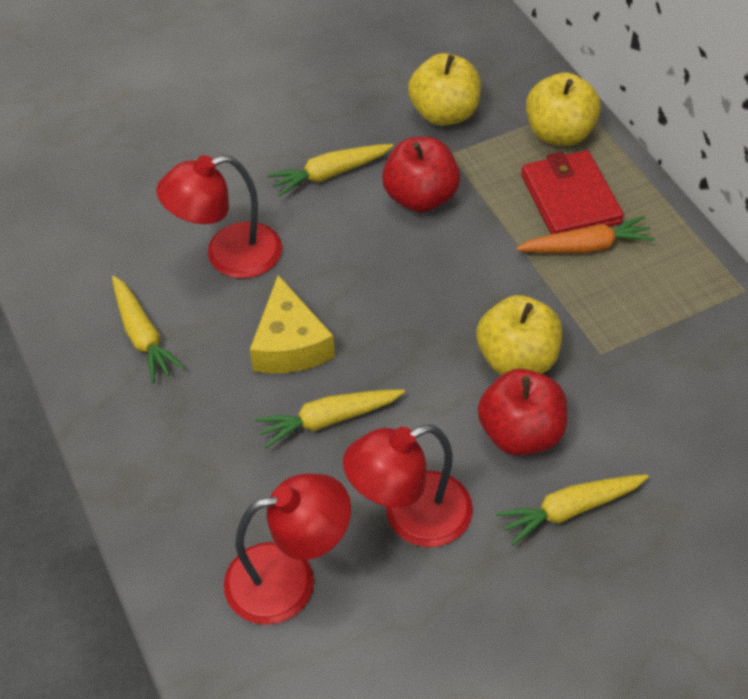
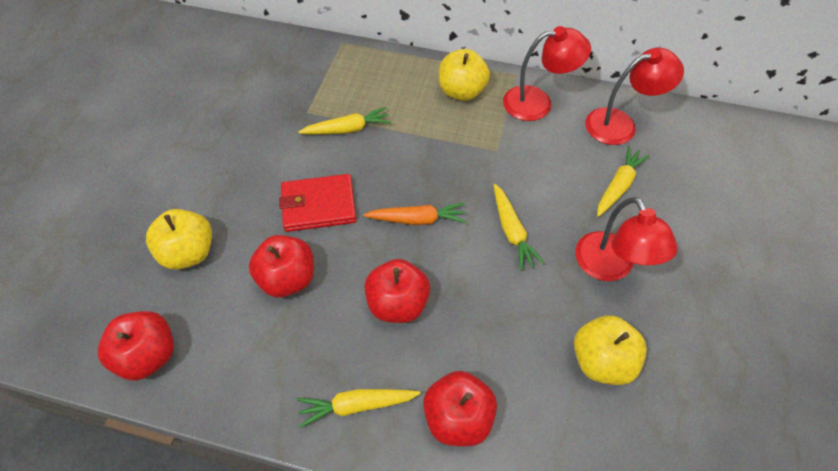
red apple: [382,137,460,213] [478,369,567,456] = 2 -> [98,311,174,380] [249,235,314,297] [365,259,430,323] [423,371,497,446] = 4
yellow cheese: [250,275,335,373] = 1 -> none = 0

